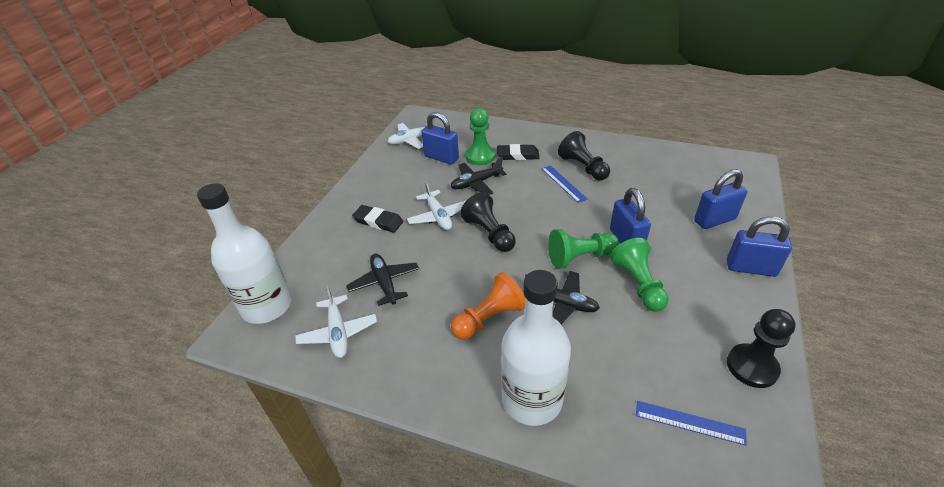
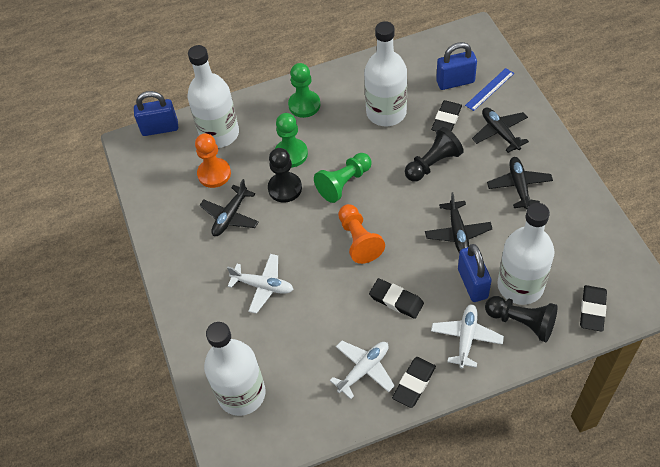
black eraser: [352,205,404,233] [497,144,540,160] = 2 -> [369,278,424,319] [392,357,436,408] [431,100,462,132] [580,285,607,332] = 4
black plane: [346,254,419,306] [451,157,507,195] [525,271,600,324] = 3 -> [200,179,259,236] [425,192,492,253] [472,108,529,153] [487,157,553,210] = 4
blue padlock: [421,112,459,164] [610,188,651,244] [694,169,747,229] [727,216,792,277] = 4 -> [134,91,178,136] [436,42,477,90] [458,244,492,302] = 3
blue ruler: [541,165,587,203] [636,401,747,446] = 2 -> [465,68,514,111] = 1
orange pawn: [451,272,526,339] = 1 -> [195,133,231,188] [338,204,385,264] = 2
white bottle: [197,183,292,324] [501,270,571,426] = 2 -> [187,45,239,148] [204,322,266,416] [364,21,407,126] [497,203,555,305] = 4

